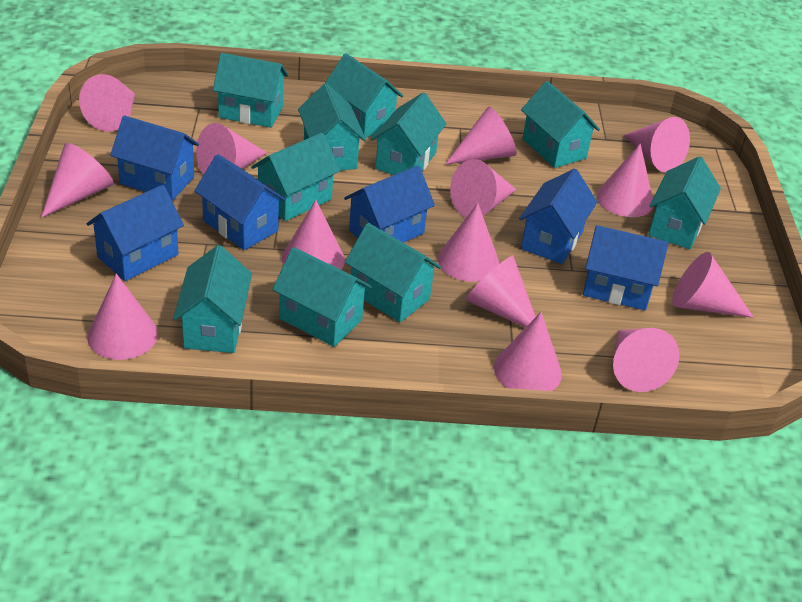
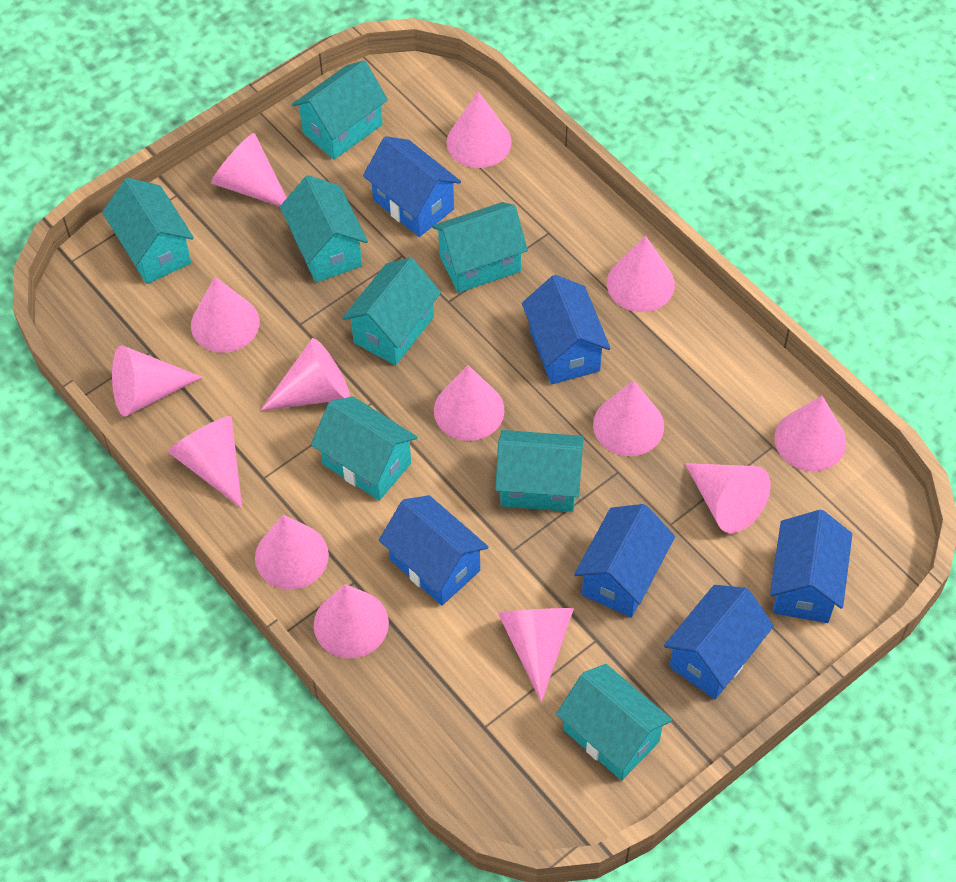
turquoise house: [173,245,252,353] [213,53,288,128] [251,133,340,221] [272,247,372,347] [298,83,366,171] [325,53,403,138] [345,223,441,322] [371,92,446,175] [521,81,600,168] [648,156,721,249] = 10 -> [102,178,194,284] [280,175,368,283] [292,61,388,160] [311,397,418,500] [342,258,441,365] [432,202,528,293] [495,430,584,512] [556,664,672,780] = 8

